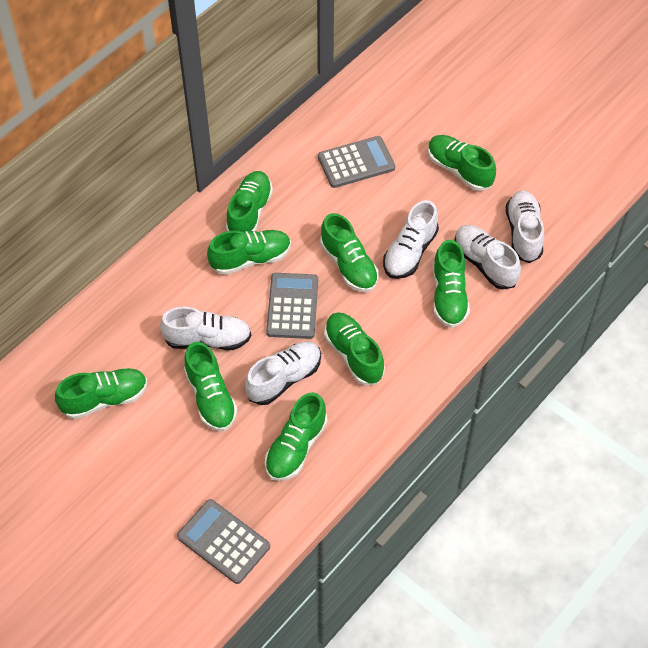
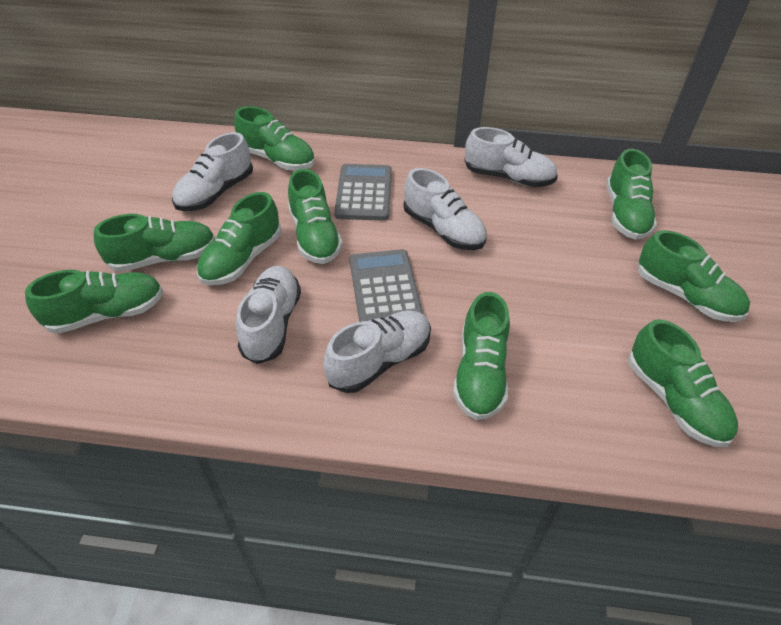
grey calculator: [177,499,270,584] [266,273,318,339] [318,136,395,188] = 3 -> [334,164,392,221] [349,249,423,322] = 2

